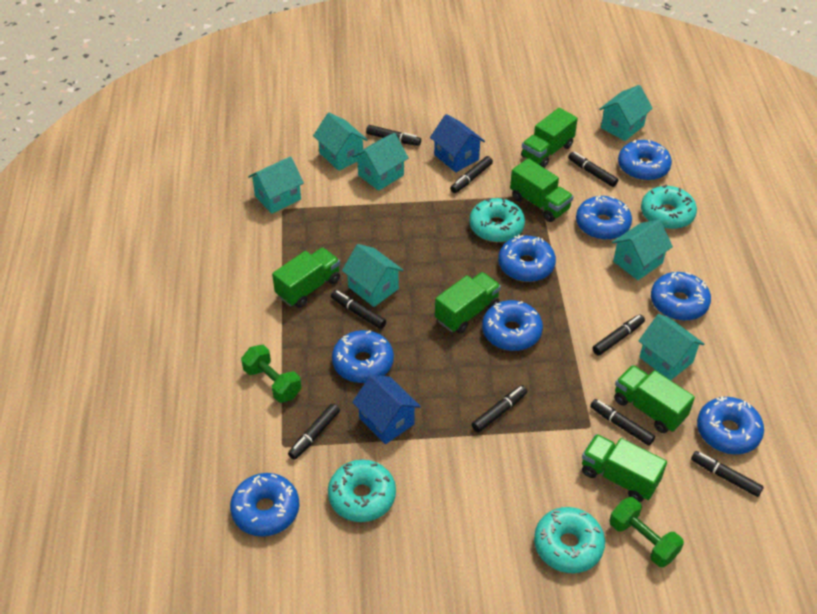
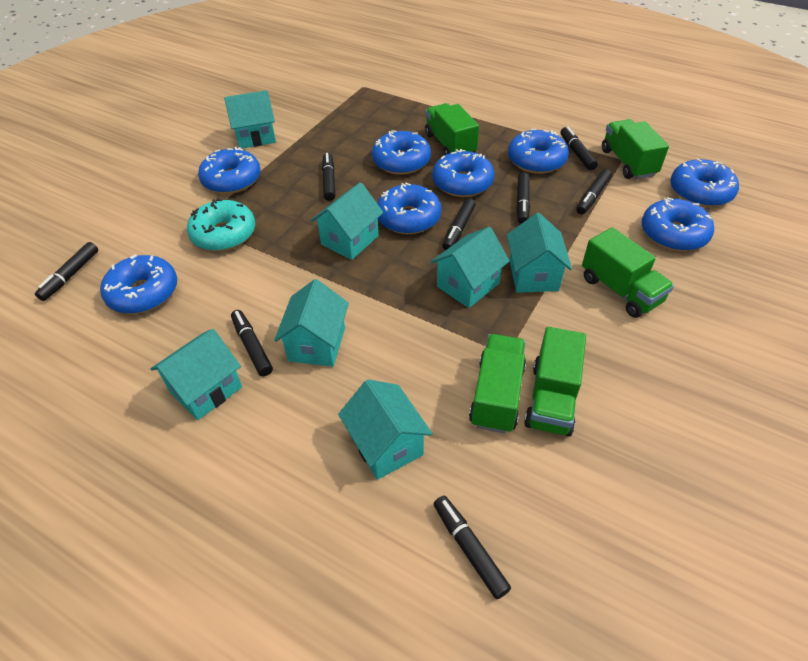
black marker: [288,404,340,460] [331,290,386,329] [366,125,421,146] [450,156,493,193] [472,385,527,433] [568,152,618,187] [590,399,655,446] [592,314,645,356] [691,451,764,497] = 9 -> [35,242,98,301] [231,310,273,376] [322,153,335,201] [434,496,511,599] [442,198,476,250] [517,173,530,224] [560,127,598,170] [576,169,612,214] = 8
blue house: [352,375,421,444] [430,114,485,172] = 2 -> none = 0
green dumbbell: [241,345,301,403] [609,497,684,567] = 2 -> none = 0
green truck: [272,248,340,308] [435,272,501,334] [510,158,573,222] [521,108,578,168] [582,434,667,502] [614,365,695,433] = 6 -> [425,103,479,156] [469,334,526,433] [524,327,586,437] [582,227,674,318] [602,119,669,179] = 5
turquoise donut: [328,460,396,522] [469,198,525,242] [534,507,605,573] [641,185,697,229] = 4 -> [187,199,255,251] = 1

